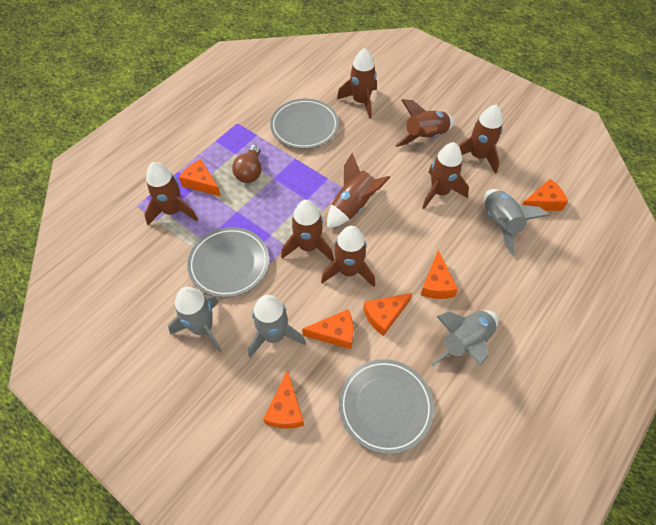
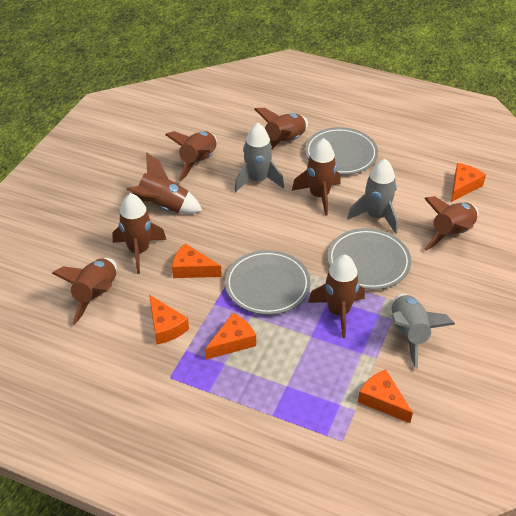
brown light bulb: [232,144,261,183] = 1 -> none = 0
grey rocket: [168,287,222,352] [248,295,306,358] [431,310,498,366] [484,189,550,255] = 4 -> [234,123,284,192] [347,159,398,234] [391,294,455,369] = 3
orange cheese: [179,159,221,197] [263,370,304,429] [302,309,354,349] [363,293,412,336] [421,250,458,299] [522,179,568,211] = 6 -> [149,295,189,345] [172,243,222,278] [205,313,256,360] [358,369,413,423] [451,163,486,202] = 5

